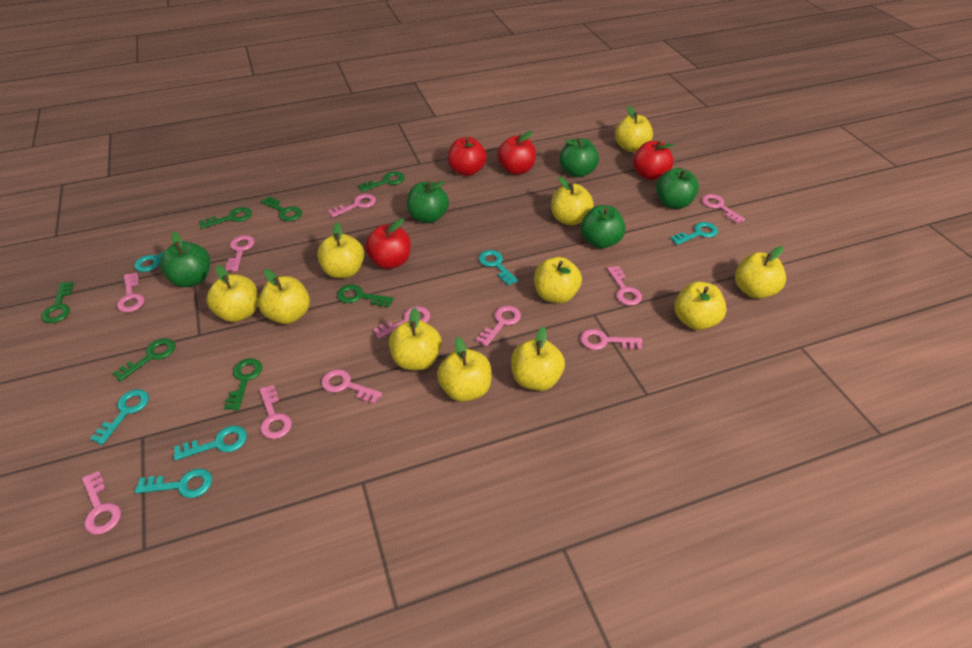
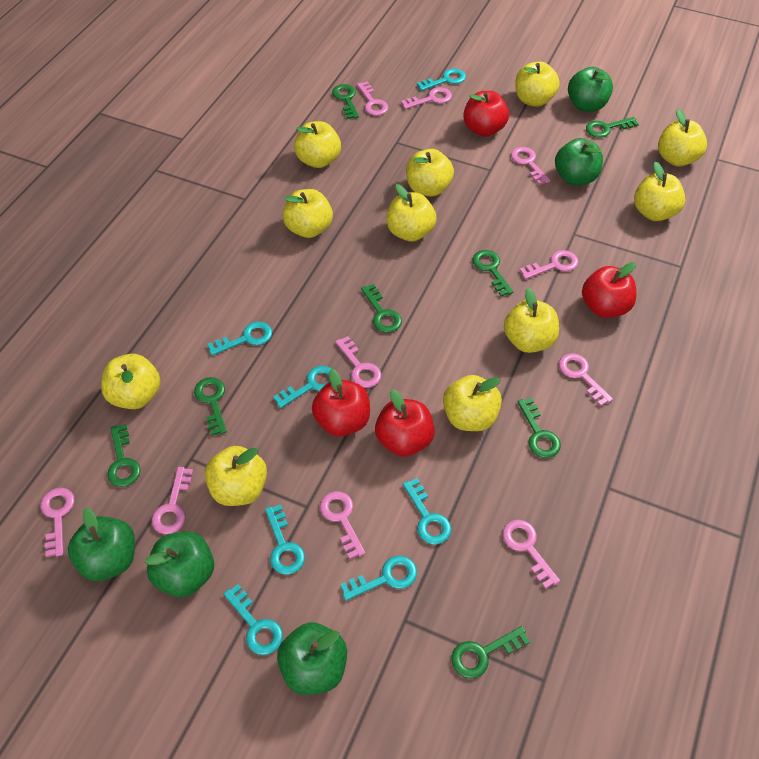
green key: [41,281,74,323] [113,338,175,382] [199,207,252,229] [224,358,262,411] [261,196,302,221] [337,284,394,307] [358,171,405,192] = 7 -> [107,424,141,487] [194,377,227,436] [332,84,359,119] [361,284,402,333] [452,626,530,679] [472,250,513,296] [518,398,561,458] [586,117,639,138] = 8
pink key: [82,471,121,535] [117,272,145,312] [225,235,255,272] [259,385,292,439] [321,369,382,404] [328,194,376,218] [373,306,430,339] [476,305,521,346] [580,329,643,350] [607,266,642,306] [701,194,745,224] = 11 -> [41,488,74,557] [152,467,193,534] [320,491,365,559] [335,336,381,388] [357,81,388,116] [401,87,452,109] [503,520,560,589] [511,147,550,185] [520,250,578,279] [559,353,613,406] = 10
turquoise key: [90,389,149,445] [134,240,184,272] [135,468,212,498] [173,426,247,461] [479,250,518,285] [670,222,718,245] = 6 -> [207,321,272,356] [224,584,283,655] [265,504,305,575] [273,366,331,408] [340,556,417,601] [403,478,451,544] [417,68,466,91] = 7

